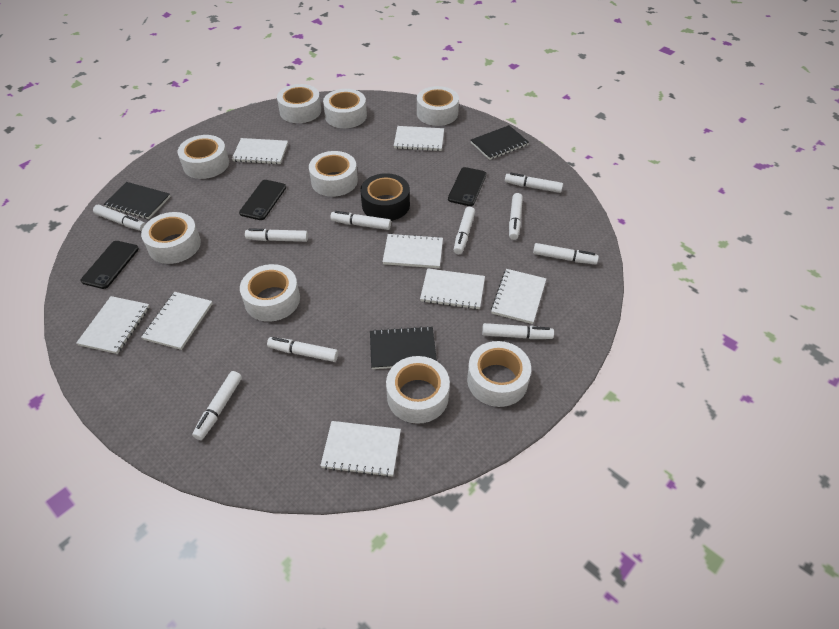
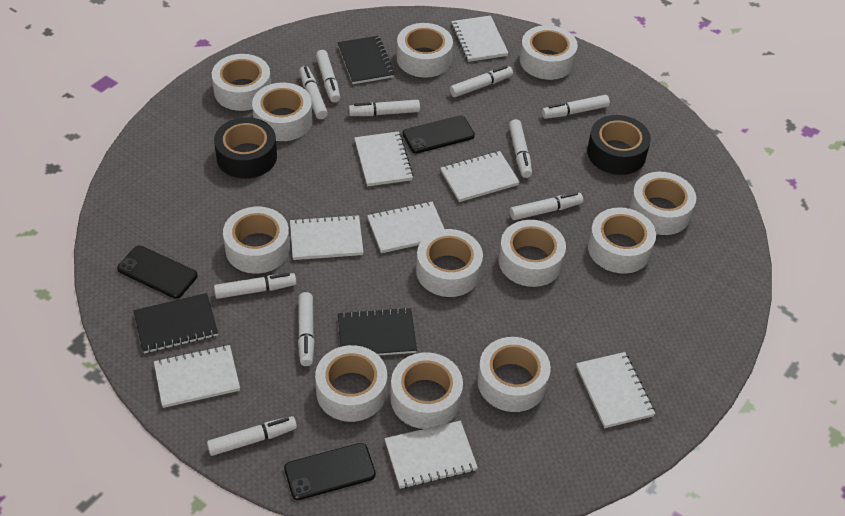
black tape: [361,173,410,221] = 1 -> [214,117,277,178] [587,115,651,175] = 2
white tape: [141,212,201,264] [178,135,229,179] [240,264,300,322] [277,84,321,123] [309,151,358,197] [323,89,367,128] [386,356,450,424] [417,86,459,126] [467,341,531,407] = 9 -> [212,54,271,111] [223,207,290,274] [252,82,312,141] [315,345,387,422] [391,352,463,429] [397,23,453,77] [416,229,483,297] [477,337,551,412] [499,220,566,287] [520,25,578,80] [588,207,656,274] [629,172,696,235] = 12

